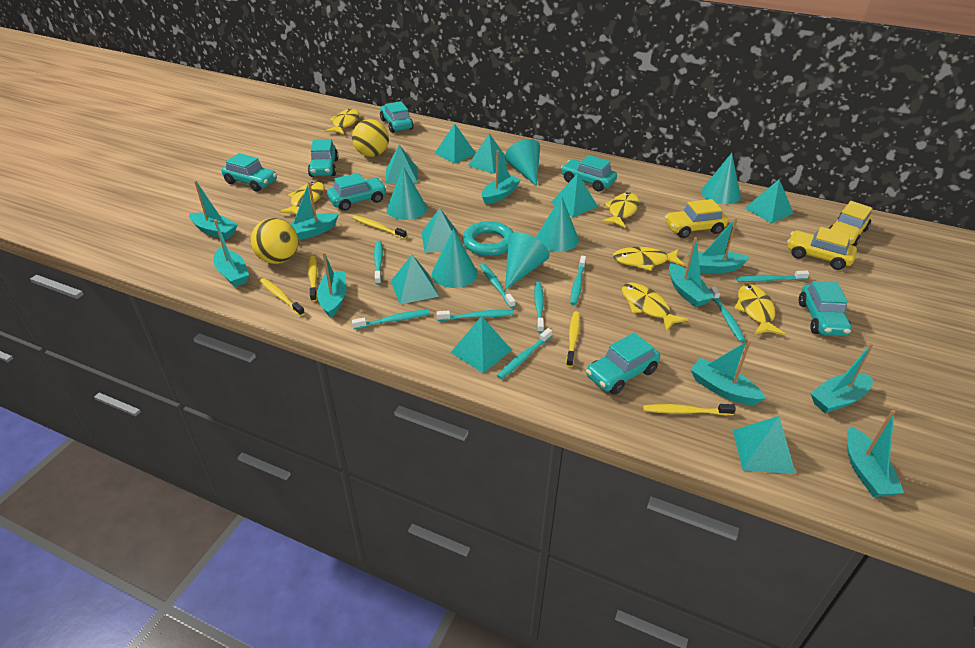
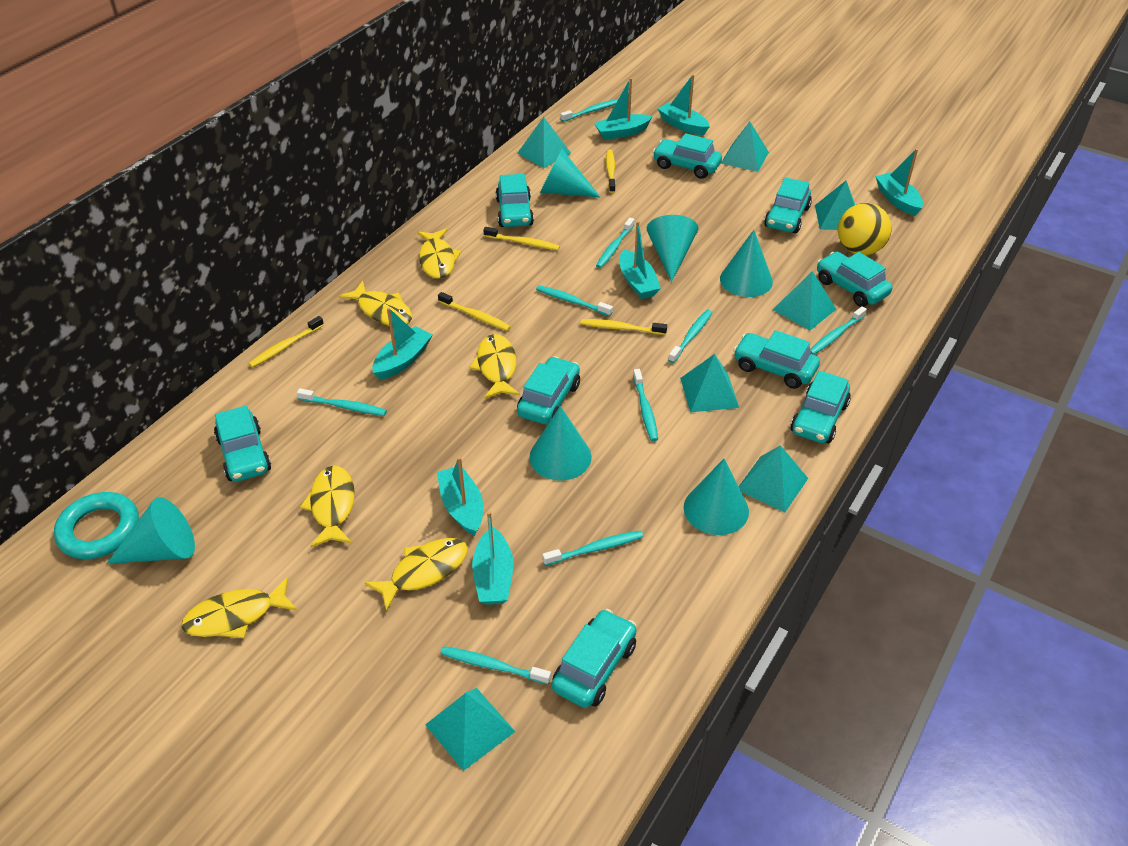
turquoise boat: [189,180,238,239] [214,220,249,287] [290,181,339,240] [317,252,347,318] [482,150,521,205] [669,237,714,307] [688,218,750,273] [690,340,766,405] [810,343,874,413] [847,410,904,497] = 10 -> [372,308,432,380] [437,457,483,536] [472,511,513,605] [594,78,653,140] [620,221,661,299] [658,74,710,135] [875,149,923,216] = 7
turquoise car: [221,153,277,192] [308,139,339,177] [327,173,387,211] [380,101,413,133] [561,155,617,192] [586,333,660,395] [799,281,852,336] = 7 -> [214,406,271,482] [496,174,534,227] [517,356,580,424] [552,609,637,708] [653,133,722,179] [733,330,820,389] [764,177,812,233] [790,371,851,443] [817,252,893,307] = 9
turquoise pyramid: [385,145,418,184] [391,255,439,304] [421,208,458,253] [435,124,476,164] [450,316,512,373] [468,133,508,174] [551,173,598,217] [733,416,796,474] [745,179,794,223] = 9 -> [425,688,515,771] [518,117,571,168] [680,354,739,412] [721,121,769,172] [738,445,808,513] [773,271,836,330] [815,181,855,230] = 7
yellow ball: [251,218,298,264] [352,119,389,157] = 2 -> [838,203,892,255] = 1
yellow car: [665,199,728,238] [787,227,857,270] [828,201,873,246] = 3 -> none = 0

